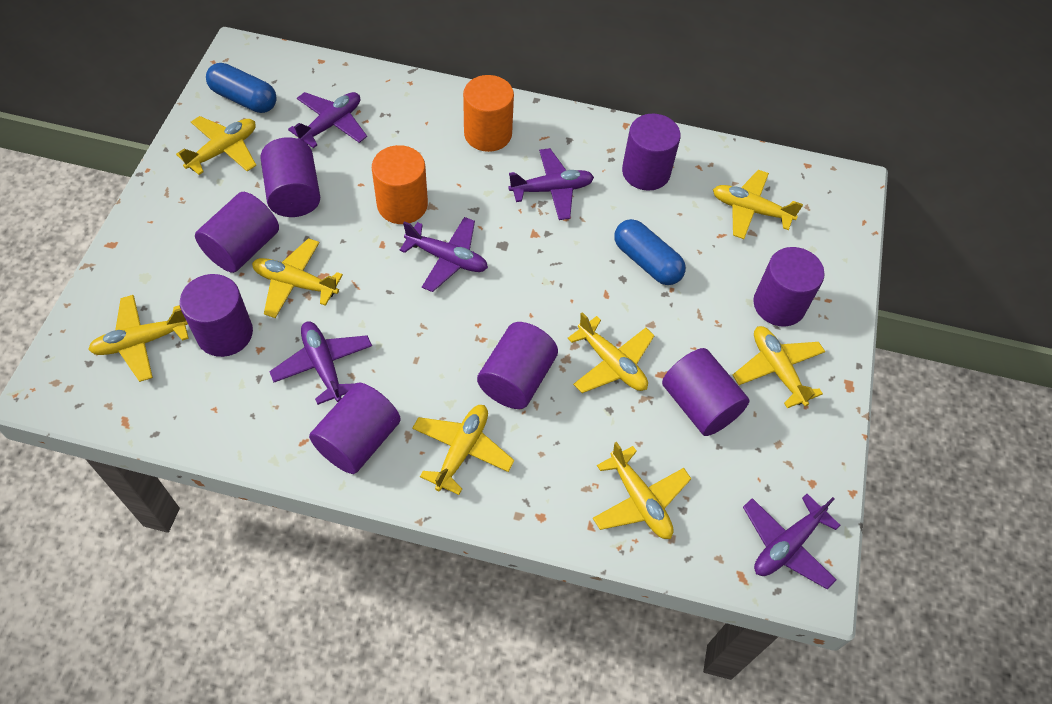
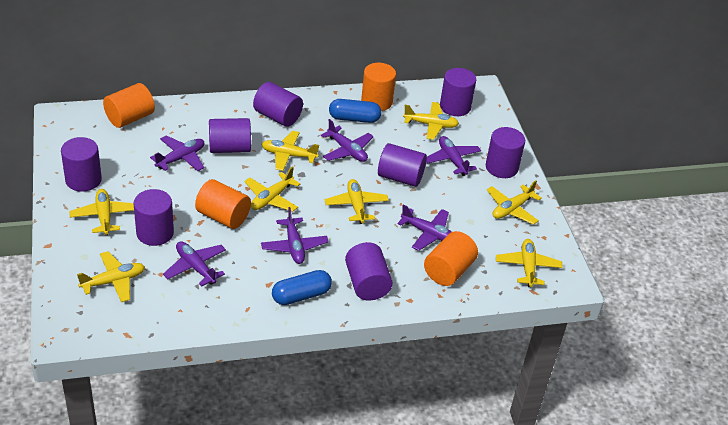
orange cylinder: [372,145,428,224] [463,75,514,152] = 2 -> [103,83,155,128] [195,179,251,229] [361,63,396,111] [424,231,478,286] = 4
purple plane: [269,321,372,405] [288,92,367,148] [400,217,488,292] [508,148,594,220] [743,494,840,589] = 5 -> [150,135,204,171] [163,241,226,286] [261,207,329,264] [321,119,374,162] [398,204,452,251] [426,136,481,176] = 6

